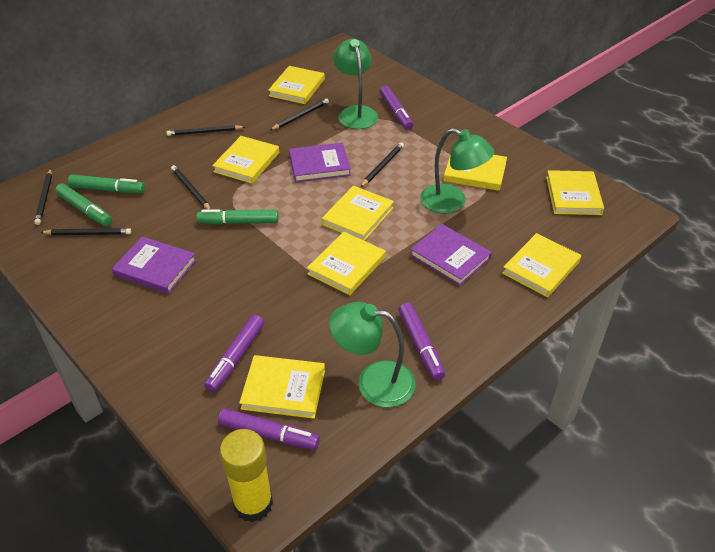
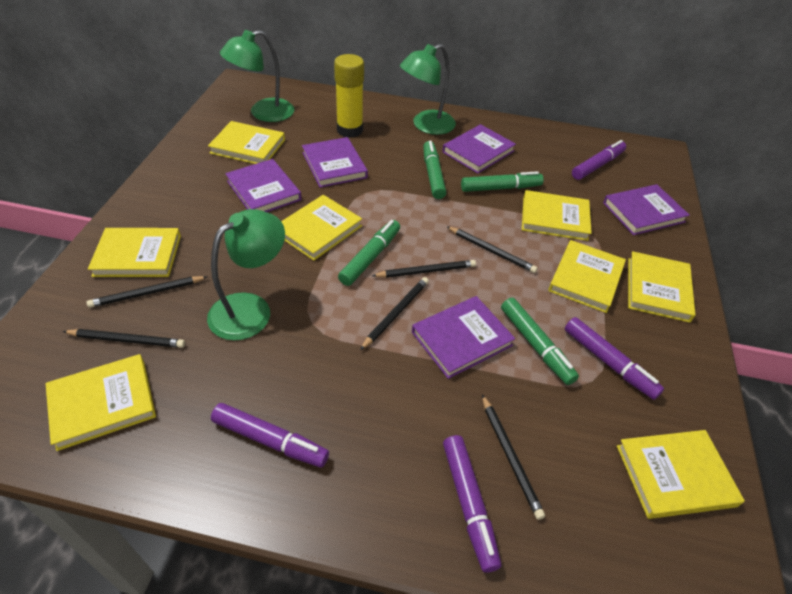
green marker: [55,184,112,226] [68,175,145,193] [197,209,278,225] = 3 -> [338,220,400,286] [423,140,446,199] [461,171,544,192] [501,298,579,385] = 4
purple book: [112,236,196,294] [289,143,351,182] [410,224,492,286] = 3 -> [225,159,302,212] [302,137,368,188] [412,296,515,379] [442,124,516,174] [603,184,690,235] = 5

